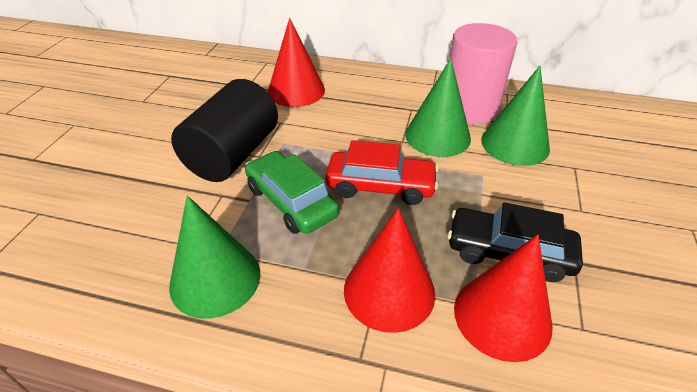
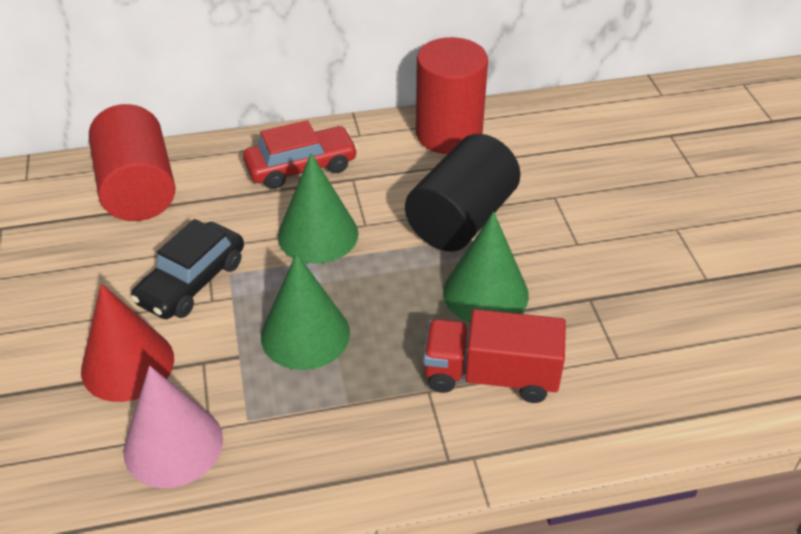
green car: [245,151,339,234] = 1 -> none = 0
pink cone: none = 0 -> [123,366,223,488] = 1
pink cylinder: [449,23,517,125] = 1 -> none = 0
red cone: [268,18,325,107] [344,208,435,333] [454,235,552,362] = 3 -> [81,283,174,402] = 1
red cylinder: none = 0 -> [89,104,176,221] [416,37,488,154] = 2
red truck: none = 0 -> [423,309,566,403] = 1

